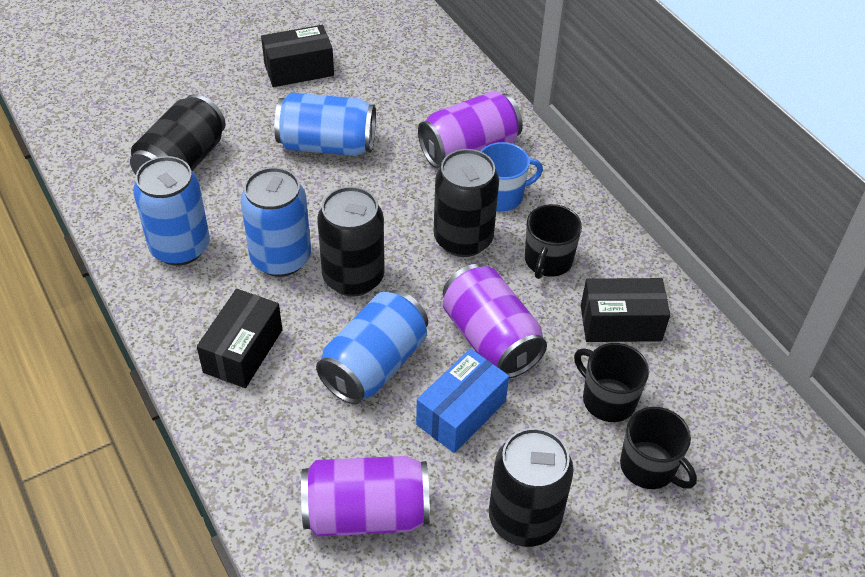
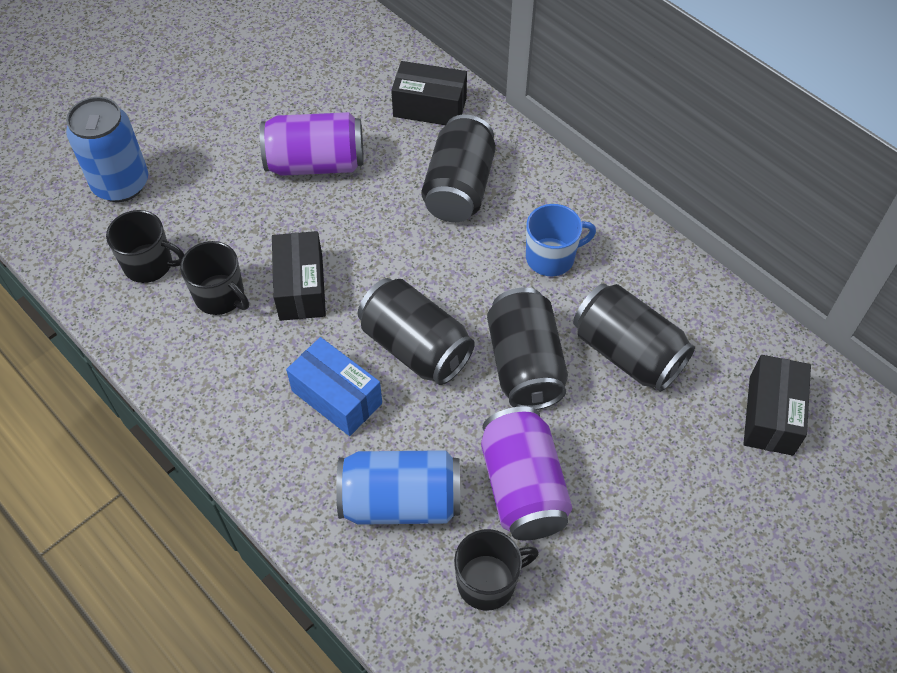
blue can: [133,156,210,266] [240,167,311,277] [274,92,376,156] [316,290,428,404] = 4 -> [66,97,148,202] [336,450,460,525] = 2
purple can: [301,456,430,537] [418,91,523,168] [443,264,547,378] = 3 -> [260,112,364,176] [481,406,572,540] = 2

